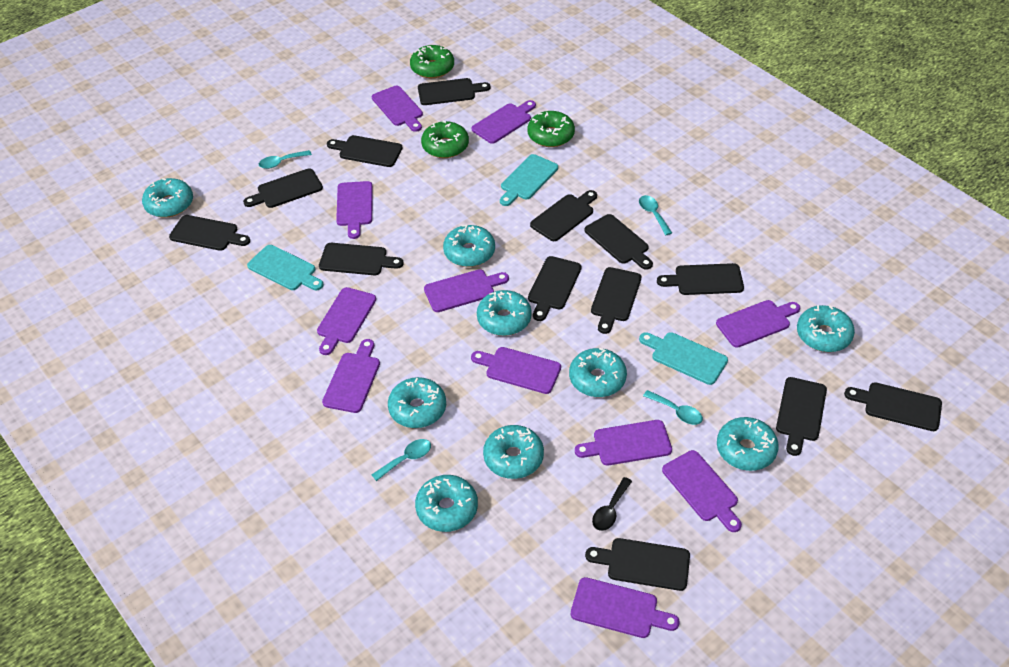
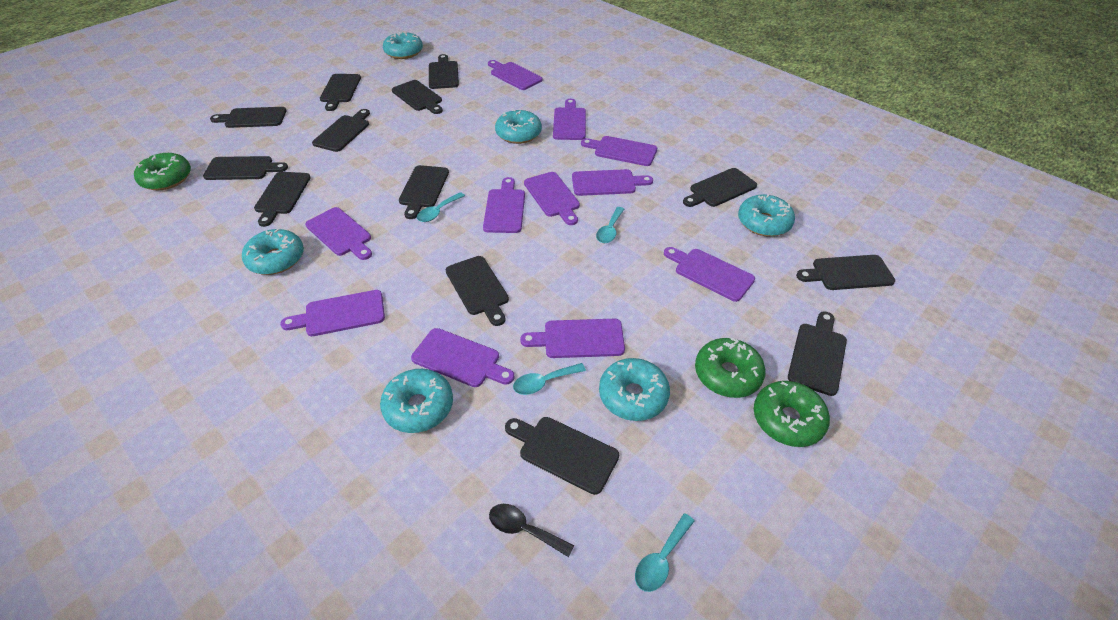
turquoise cutting board: [247,245,324,290] [500,154,558,206] [639,332,728,385] = 3 -> none = 0
turquoise donut: [142,178,193,217] [388,377,446,428] [415,475,478,532] [443,225,495,267] [477,290,532,336] [483,425,544,479] [569,348,627,397] [717,417,779,471] [797,305,855,352] = 9 -> [242,229,304,275] [380,369,453,433] [383,32,423,59] [495,109,542,144] [599,358,670,421] [738,194,795,237] = 6

